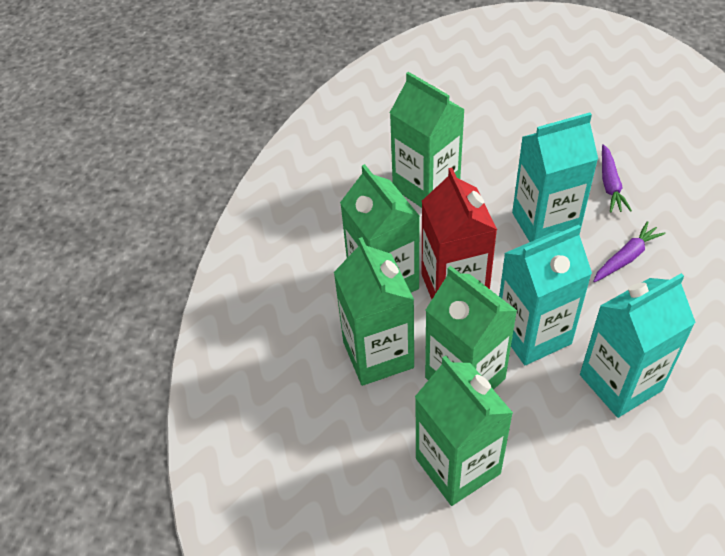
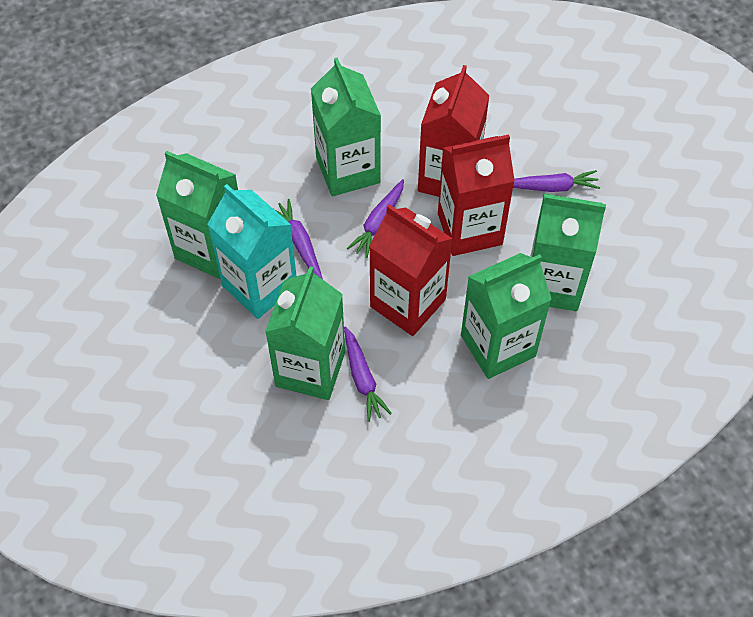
purple carrot: [593,221,666,282] [602,144,632,213] = 2 -> [274,199,323,279] [344,326,392,422] [347,179,404,258] [513,170,600,192] = 4
red carton: [422,168,497,299] = 1 -> [369,204,453,336] [418,65,490,197] [438,134,515,256] = 3
turquoise carton: [499,225,592,365] [512,113,598,242] [580,273,696,418] = 3 -> [207,184,297,319] = 1

